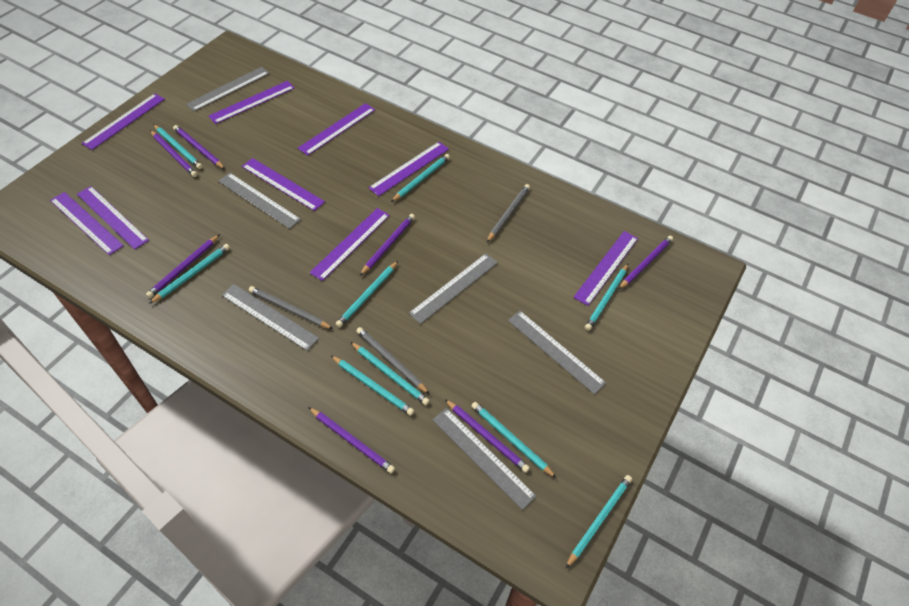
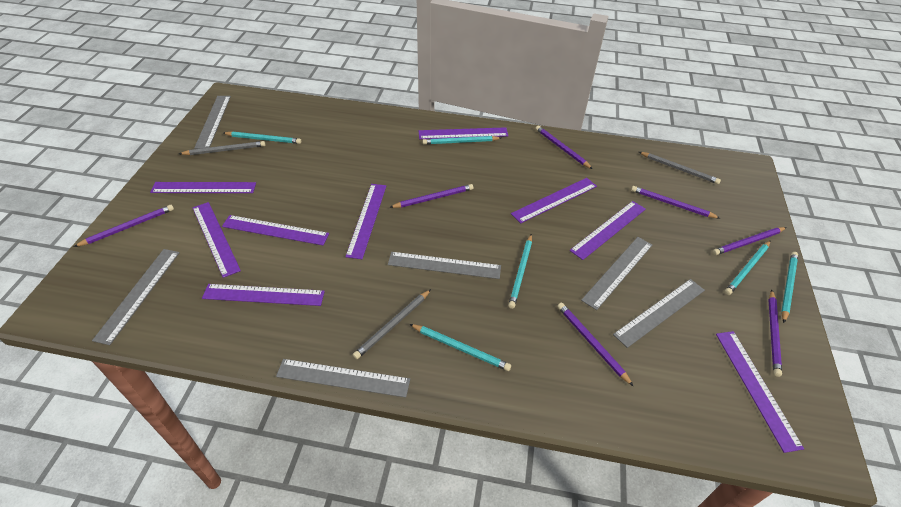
turquoise pencil: [149,244,230,304] [153,124,203,169] [330,355,414,416] [336,261,398,327] [351,342,430,405] [391,154,450,202] [471,402,556,478] [566,475,632,568] [585,264,628,331] = 9 -> [223,131,301,144] [410,324,511,371] [422,136,501,145] [508,234,532,309] [725,241,770,295] [781,252,798,323] = 6

